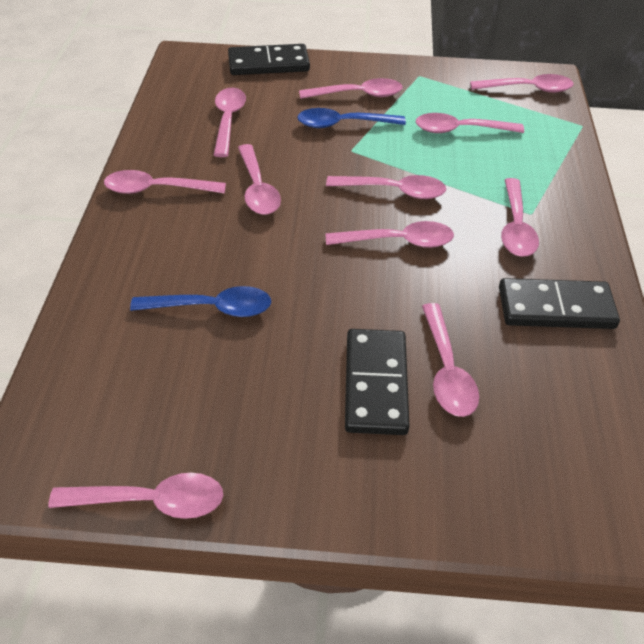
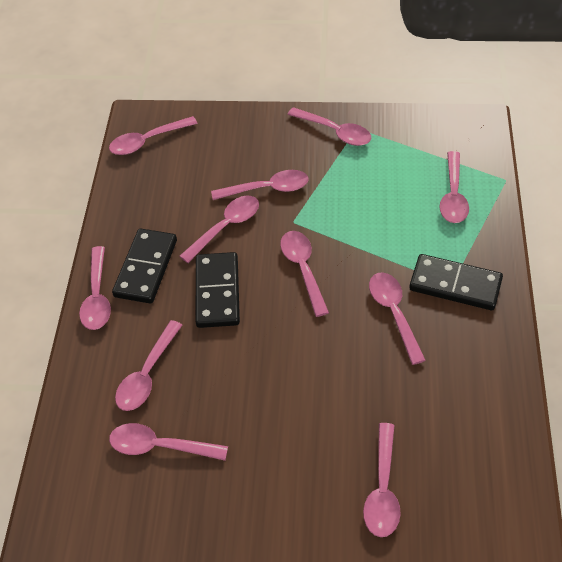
blue spoon: [130,286,271,317] [297,108,406,128] = 2 -> none = 0

